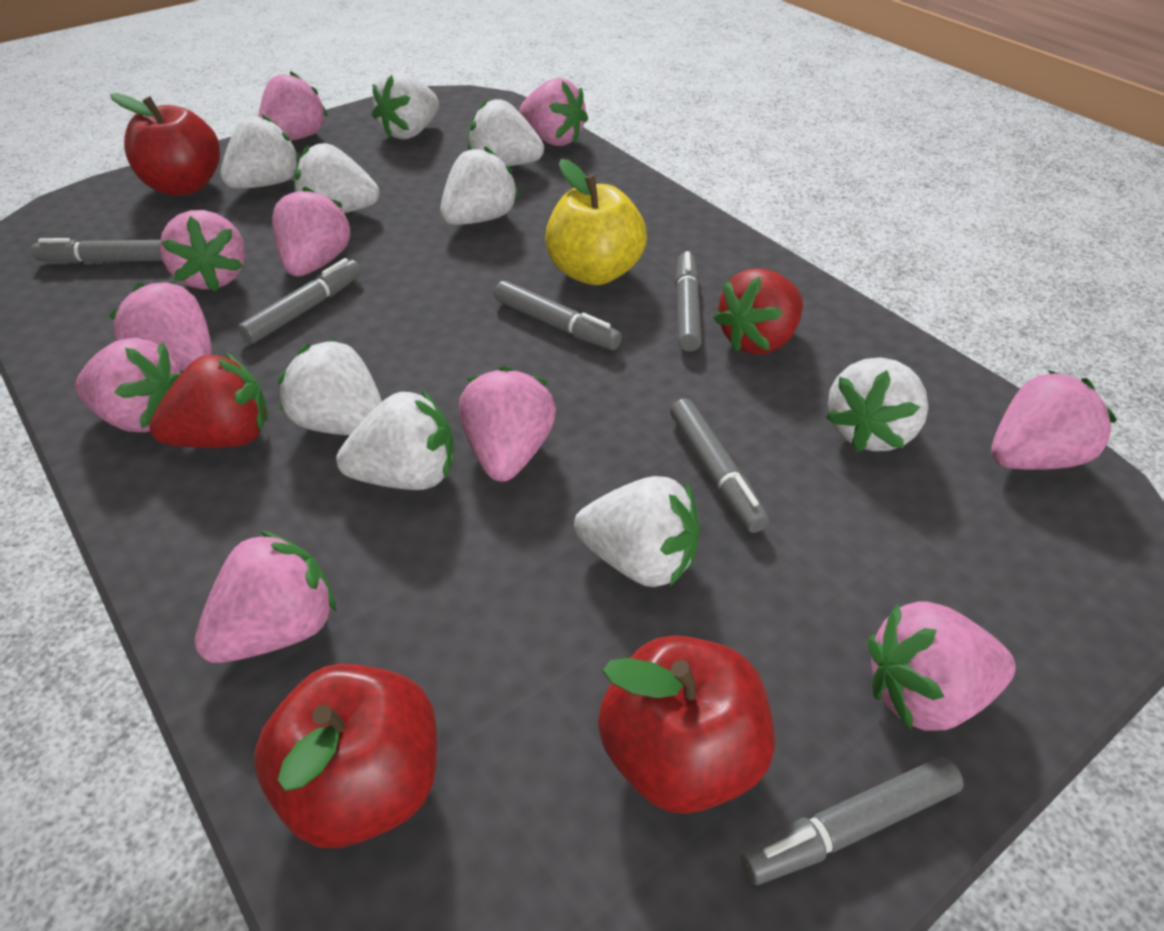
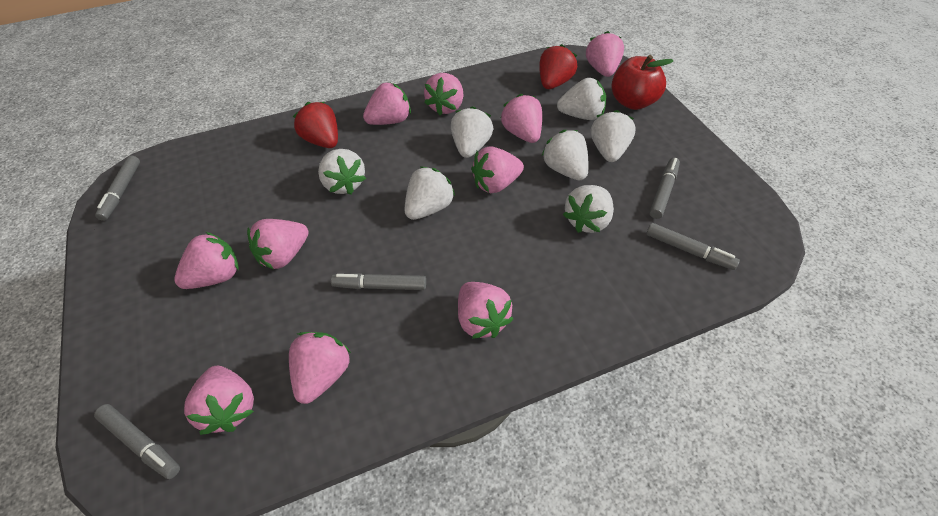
grey marker: [31,238,162,263] [238,258,362,344] [494,280,622,350] [670,398,769,533] [675,251,702,352] [740,757,964,885] = 6 -> [94,404,180,479] [95,155,140,221] [331,273,426,290] [646,223,740,270] [650,158,680,219] = 5
red apple: [110,93,220,195] [254,664,437,848] [598,635,775,814] = 3 -> [611,55,673,110] = 1
white strawberry: [220,114,299,189] [278,339,382,435] [294,143,379,213] [336,390,454,490] [372,72,439,139] [440,147,519,225] [468,99,544,166] [574,476,700,587] [825,357,928,452] = 9 -> [318,149,366,195] [404,166,455,220] [451,106,494,158] [541,130,588,181] [557,78,606,120] [563,185,614,233] [591,110,636,162] = 7
yellow apple: [545,159,647,285] = 1 -> none = 0

